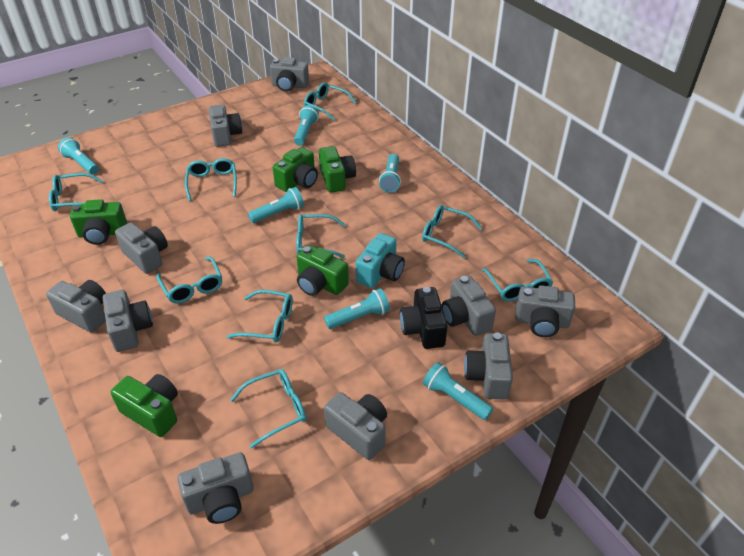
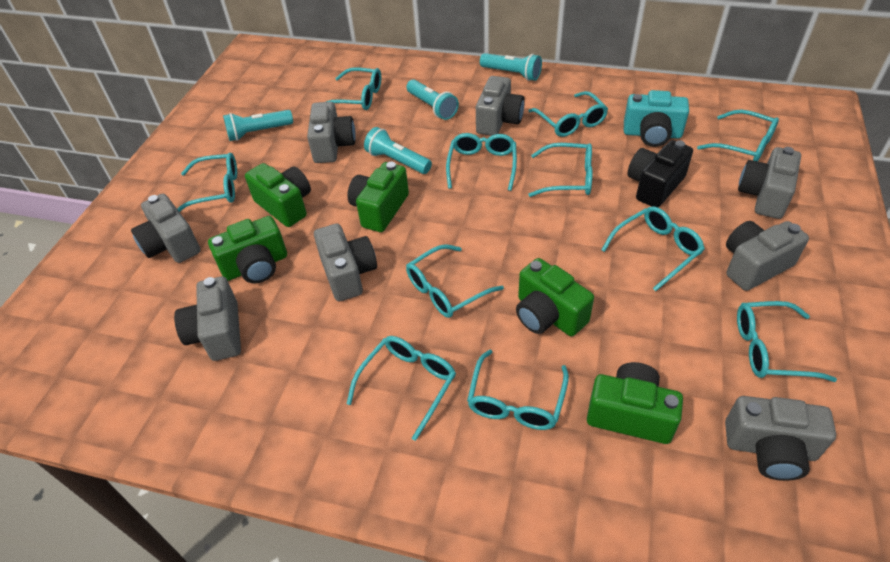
grey camera: [46,280,106,333] [103,290,153,352] [115,223,168,274] [177,452,254,524] [209,105,242,147] [270,57,309,92] [324,392,387,460] [442,275,496,336] [464,332,513,400] [515,285,575,337] = 10 -> [131,194,201,263] [174,276,241,361] [307,102,356,163] [314,224,377,301] [476,76,525,136] [725,396,836,481] [726,221,809,291] [738,147,801,219] = 8
turquoise flashlight: [58,137,99,174] [248,187,304,223] [294,105,319,146] [324,288,390,329] [379,154,401,193] [423,362,493,420] = 6 -> [223,110,293,141] [364,127,432,174] [406,79,459,120] [480,53,542,81] = 4
turquoise glasses: [49,173,103,211] [156,257,222,303] [185,158,237,201] [226,290,293,342] [230,369,306,448] [296,214,346,258] [304,82,356,121] [422,205,482,258] [482,259,553,301] = 9 -> [177,153,237,212] [326,67,381,110] [347,336,456,441] [406,244,504,318] [446,133,517,191] [467,349,569,430] [528,143,592,197] [529,91,608,137] [601,206,705,291] [697,110,779,162] [737,301,837,382] = 11

